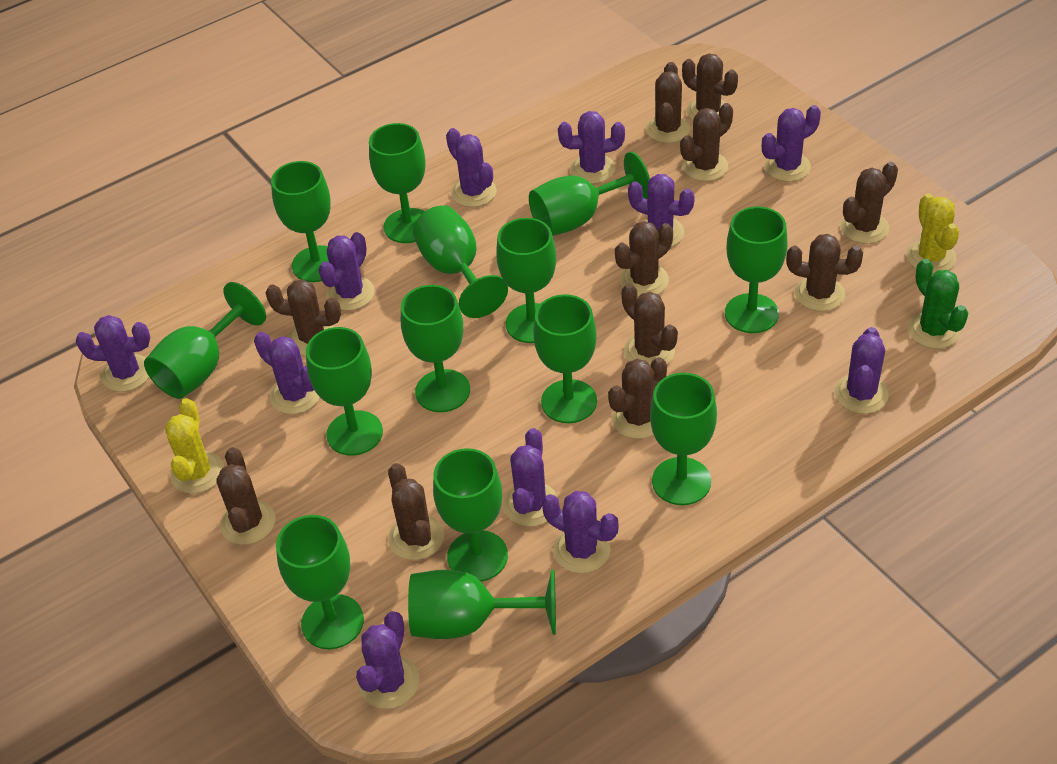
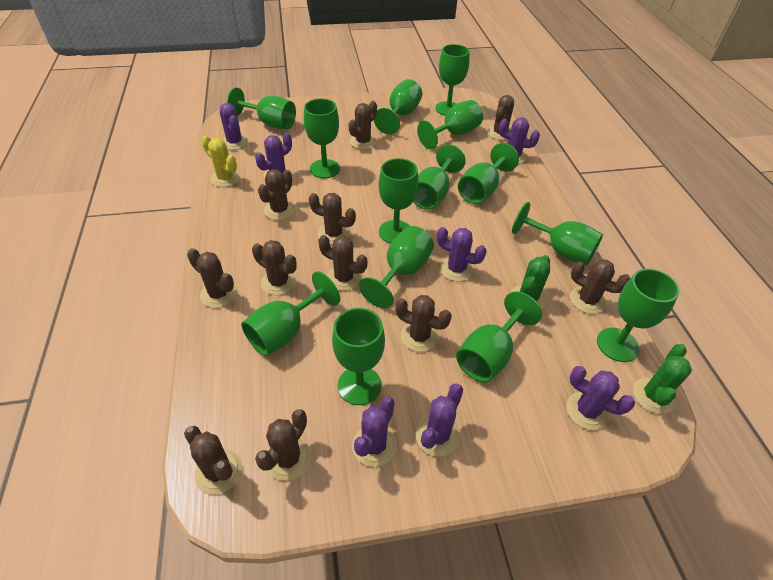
green cactus: [908,259,968,349] = 1 -> [511,255,550,309] [633,344,692,414] = 2
purple cactus: [76,315,150,392] [254,332,320,414] [319,232,375,311] [356,611,419,709] [446,128,497,207] [503,428,558,526] [542,491,619,574] [558,111,625,184] [628,174,695,247] [762,105,821,182] [835,327,889,414] = 11 -> [220,103,248,150] [255,133,293,179] [352,397,397,467] [416,384,463,457] [437,227,487,281] [499,117,540,164] [566,366,635,430] = 7
yellow cactus: [165,398,224,494] [906,193,959,274] = 2 -> [201,136,240,187] = 1

